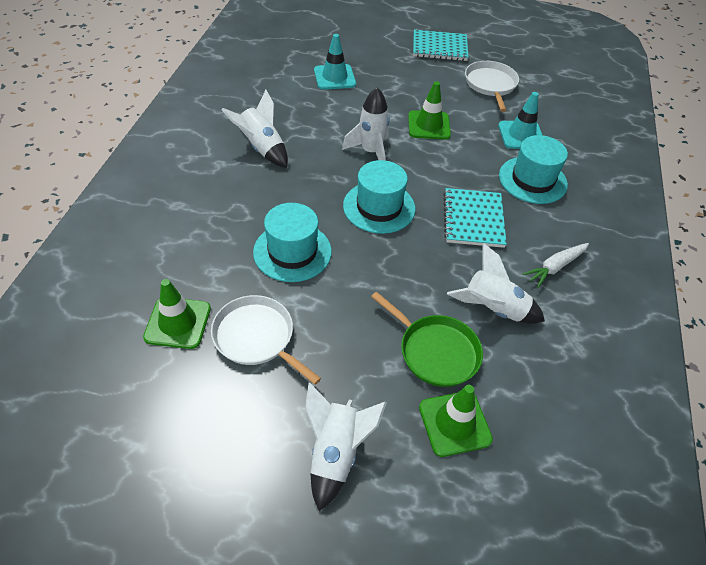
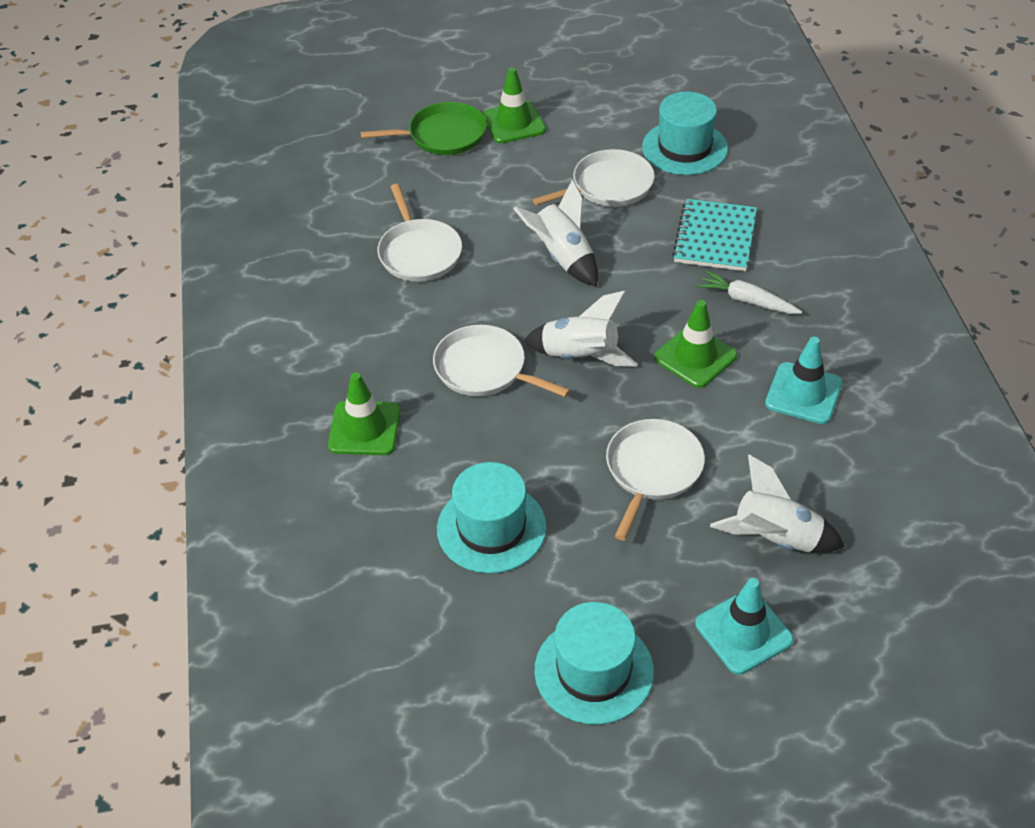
turquoise notebook: [413,30,469,61] [443,188,507,248] = 2 -> [672,199,757,271] = 1
white pan: [211,295,321,385] [465,61,519,112] = 2 -> [377,184,462,282] [433,325,570,397] [533,149,655,207] [606,419,705,540] = 4
white rocket: [221,90,288,168] [305,383,387,511] [342,88,390,160] [447,243,545,324] = 4 -> [513,180,598,286] [524,291,638,367] [710,455,845,553] = 3

